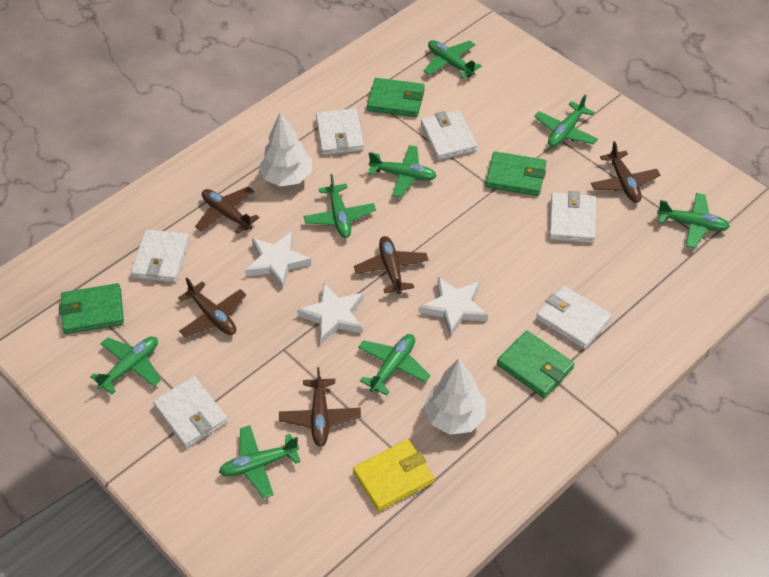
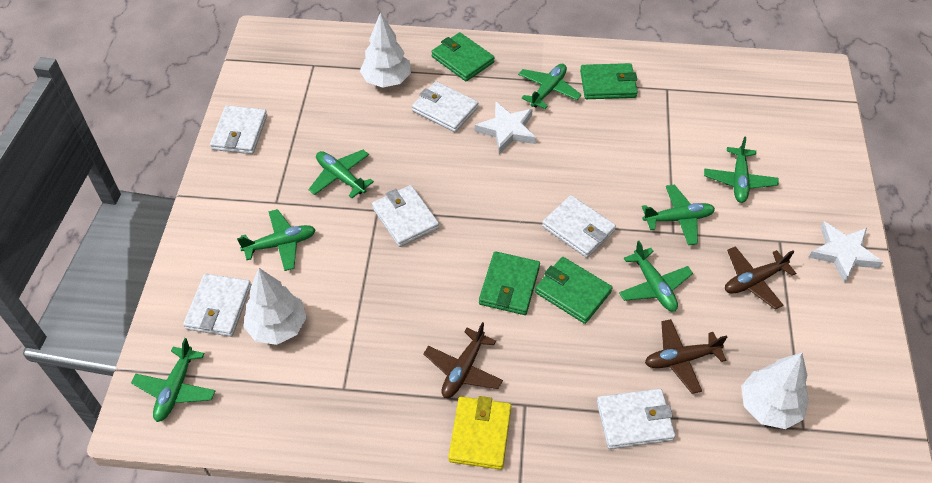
brown plane: [178,278,246,337] [195,187,259,234] [279,367,361,447] [354,236,429,294] [591,141,660,203] = 5 -> [423,322,503,398] [645,319,727,394] [725,246,796,309] = 3
green plane: [90,336,161,394] [219,425,301,499] [304,174,376,238] [358,334,431,395] [368,145,437,198] [424,40,481,79] [534,95,598,147] [657,193,730,249] = 8 -> [131,338,215,422] [237,209,316,271] [308,150,374,198] [518,64,582,109] [619,241,693,311] [642,184,715,245] [704,137,779,203] = 7
white star: [245,231,312,289] [297,283,363,344] [419,277,488,337] = 3 -> [475,102,536,154] [808,222,883,283] = 2
white tree: [259,113,312,186] [424,358,486,435] = 2 -> [243,268,307,345] [360,12,411,87] [741,353,809,429] = 3

